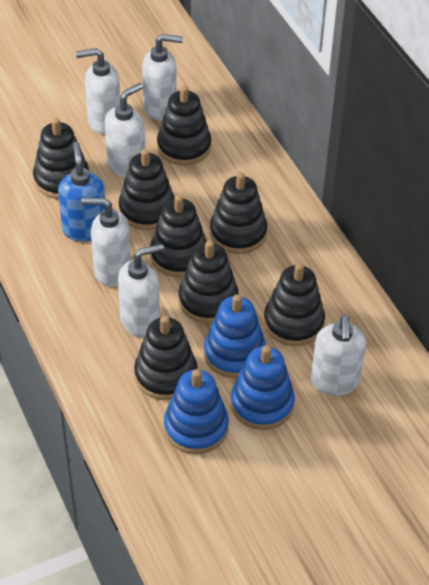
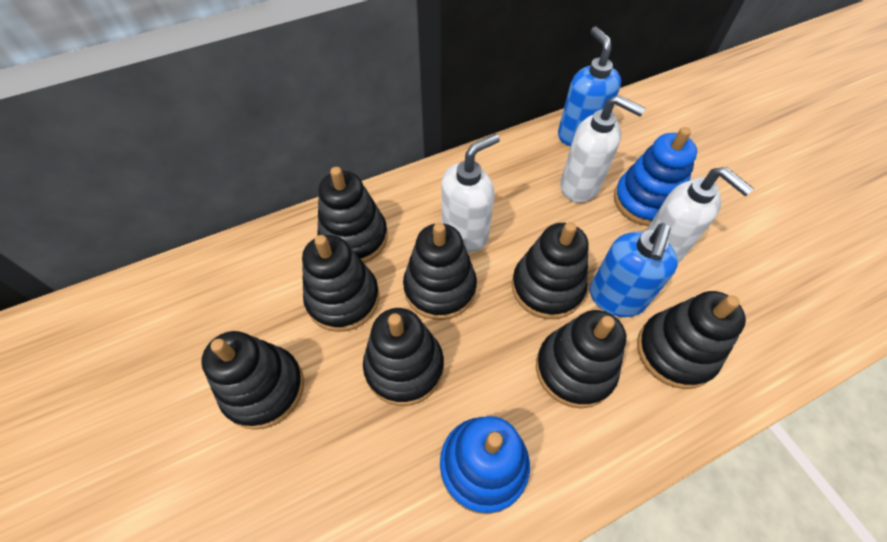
blue soap dispenser: [58,142,105,242] = 1 -> [558,26,621,146] [590,223,678,317] = 2
blue stacking toy: [164,369,229,454] [204,294,266,378] [231,345,295,430] = 3 -> [440,416,530,514] [614,127,697,226] = 2
white soap dispenser: [76,48,120,135] [81,198,131,287] [105,83,145,177] [118,244,164,338] [142,34,183,120] [311,314,366,396] = 6 -> [442,133,500,252] [560,95,645,203] [647,167,754,263] = 3

